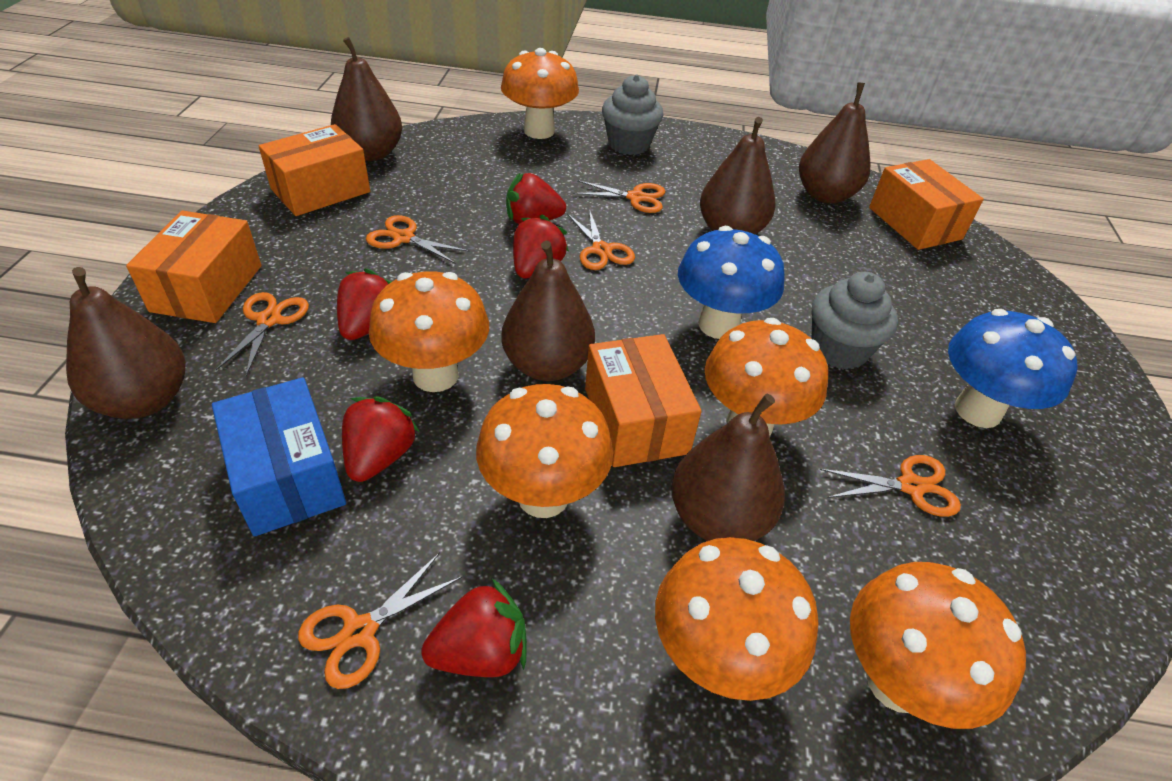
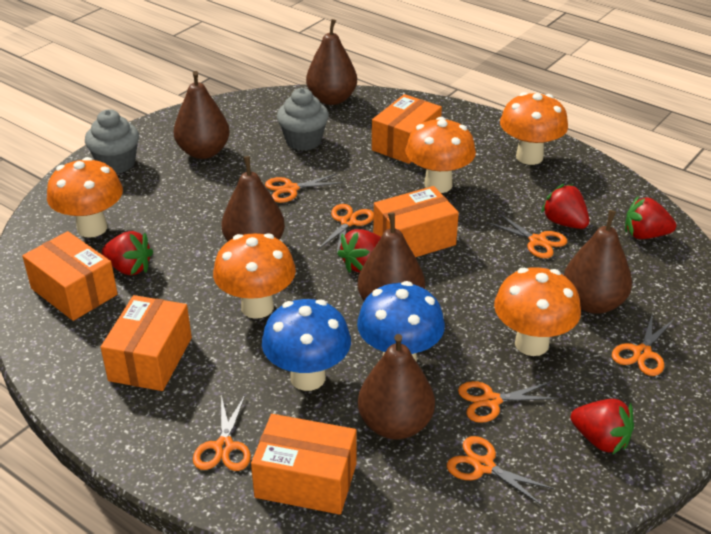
blue box: [212,377,346,537] = 1 -> none = 0
orange box: [126,210,261,323] [259,124,370,216] [585,334,702,467] [869,159,984,250] = 4 -> [22,231,118,321] [101,295,192,391] [251,414,357,515] [372,94,442,164] [373,186,459,257] = 5
orange mushroom: [369,271,489,392] [476,384,613,518] [501,48,579,139] [655,537,819,701] [705,318,828,436] [850,562,1026,729] = 6 -> [47,157,123,238] [213,233,296,319] [405,117,476,193] [494,267,581,356] [500,92,568,165] = 5
orange scissors: [216,292,309,376] [298,552,462,689] [366,215,469,264] [567,209,635,270] [573,180,665,213] [819,455,961,517] = 6 -> [193,395,251,471] [265,173,343,203] [318,204,374,253] [447,436,555,506] [458,381,559,423] [487,213,567,258] [612,312,674,376] = 7

